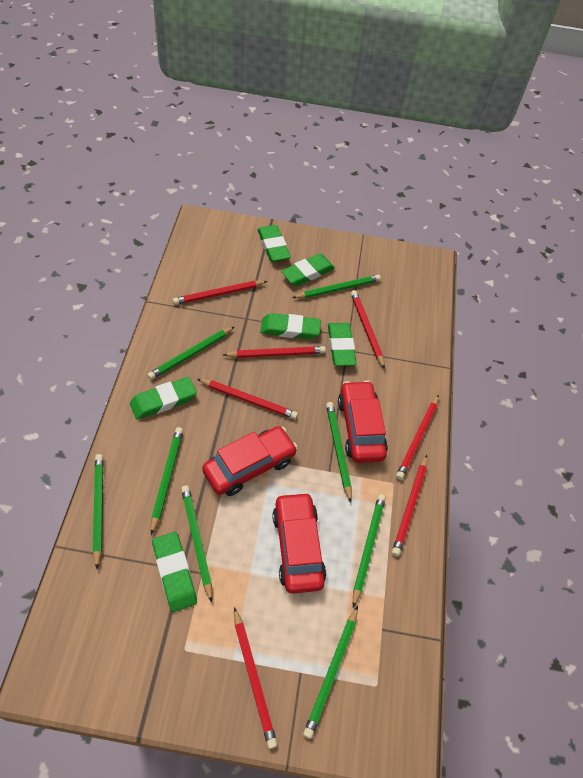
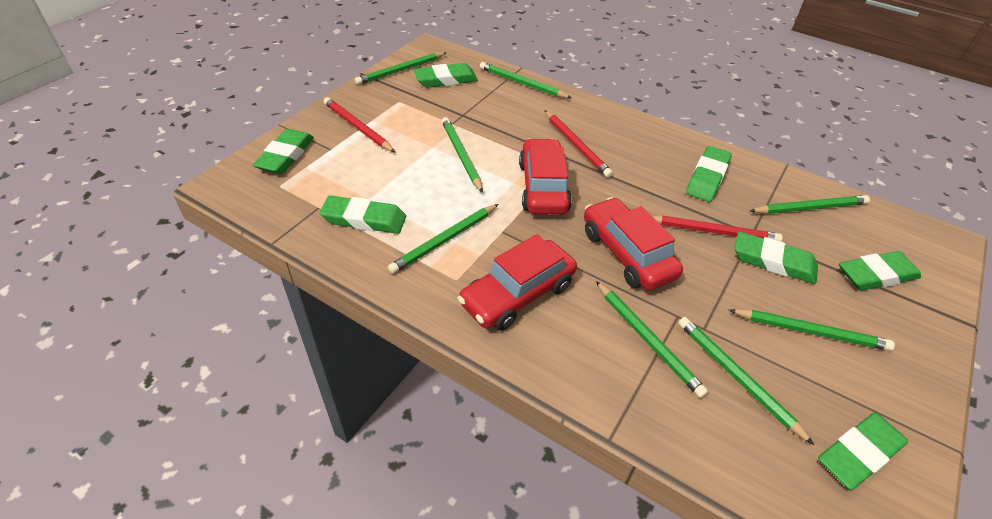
green eraser: [130,377,197,420] [152,532,197,612] [257,225,291,262] [260,313,321,339] [281,254,335,286] [328,323,357,366] = 6 -> [253,129,314,174] [319,195,406,234] [414,63,478,88] [686,146,732,202] [734,231,818,284] [818,412,908,490] [839,251,921,291] = 7
red pencil: [173,281,268,305] [198,379,298,419] [223,346,326,358] [234,607,277,749] [351,290,385,369] [392,455,427,556] [396,395,439,480] = 7 -> [324,97,396,153] [544,110,613,178] [652,215,782,241] = 3

